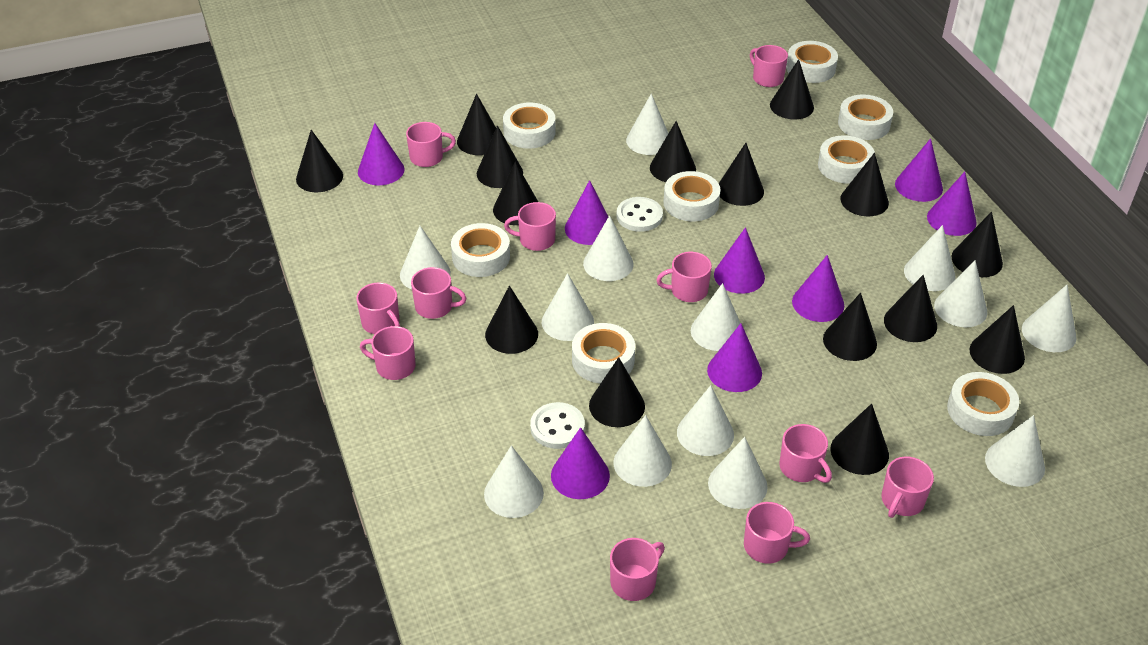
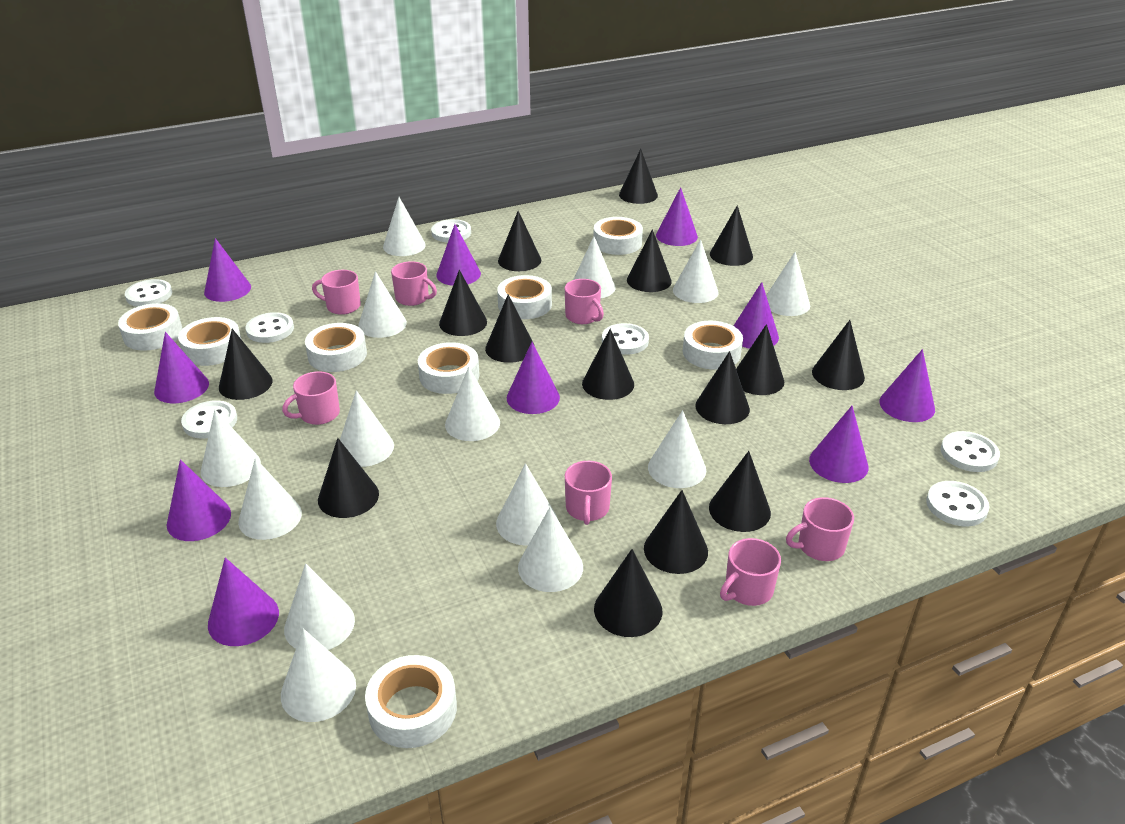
pink mug: [356,283,400,334] [360,326,415,380] [406,122,456,167] [411,267,466,319] [504,202,556,251] [610,538,665,601] [656,252,712,302] [744,502,810,564] [750,45,788,87] [779,424,832,483] [881,456,934,518] = 11 -> [282,371,340,425] [312,270,361,315] [391,261,437,306] [565,279,604,324] [565,461,612,525] [720,538,781,606] [786,497,854,561] = 7
purple cone: [358,123,405,185] [551,427,610,499] [565,180,608,245] [707,323,762,392] [714,227,765,294] [792,255,844,322] [895,138,943,202] [927,172,976,236] = 8 -> [154,332,209,403] [166,459,231,541] [204,238,251,302] [208,557,279,646] [436,224,481,286] [507,342,560,414] [656,187,698,246] [734,282,779,349] [809,406,869,483] [879,349,935,422] = 10
white button: [530,402,585,449] [617,197,663,232] = 2 -> [125,279,172,307] [181,400,237,439] [245,312,294,343] [431,219,471,242] [602,323,649,355] [926,481,990,526] [941,431,1000,472] = 7
white cone: [400,226,451,289] [484,445,544,518] [542,273,594,341] [583,215,633,281] [614,415,672,487] [626,94,668,155] [677,385,734,456] [691,283,740,351] [708,437,768,509] [904,225,955,291] [934,260,987,327] [985,415,1045,487] [1022,285,1076,352] = 13 -> [201,410,261,487] [238,458,302,540] [281,628,356,722] [284,563,355,650] [340,390,394,467] [358,271,407,338] [383,197,426,256] [445,367,500,441] [496,463,558,546] [518,507,583,592] [573,236,615,298] [648,410,706,488] [673,239,719,303] [766,251,810,316] = 14

